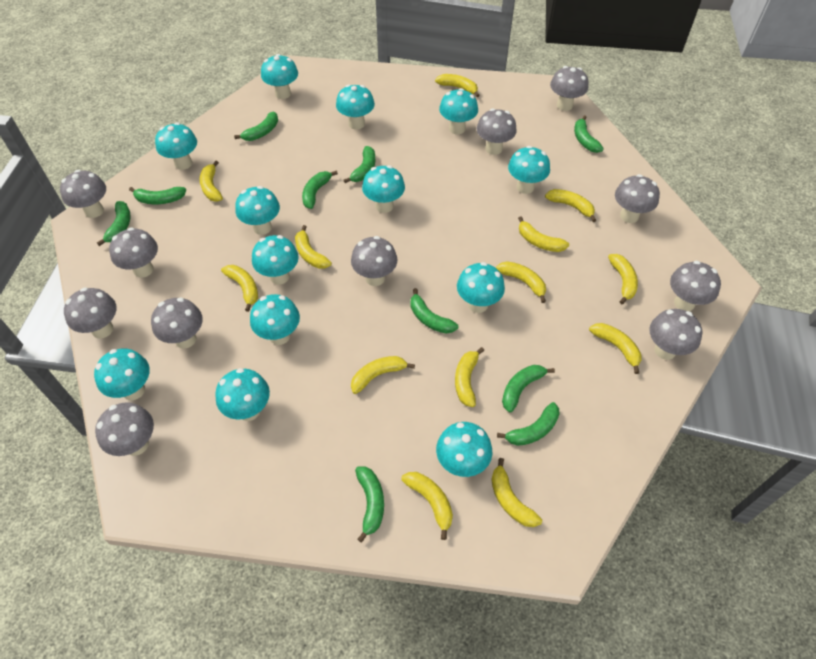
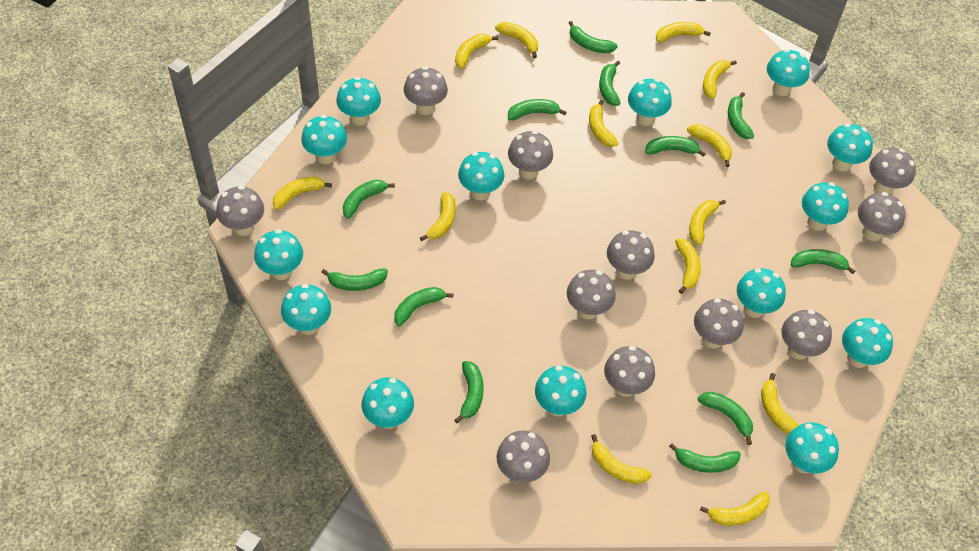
green banana: [97,201,131,246] [129,187,186,204] [234,112,278,141] [302,171,338,209] [344,146,375,183] [355,467,384,543] [411,288,458,334] [497,402,560,446] [502,365,555,412] [574,115,604,153] = 10 -> [321,269,388,291] [343,180,395,219] [394,287,453,326] [455,361,484,423] [508,99,567,120] [569,21,618,53] [599,61,621,106] [645,136,706,157] [669,443,741,473] [698,392,753,445] [728,92,754,139] [791,249,855,274] = 12
turquoise mushroom: [94,349,150,400] [155,122,197,170] [215,368,270,421] [236,186,280,235] [250,294,300,345] [252,235,299,285] [261,54,298,99] [336,84,375,130] [362,165,405,213] [436,422,492,477] [439,88,478,134] [457,262,505,313] [508,146,550,194] = 13 -> [254,229,303,280] [281,284,331,335] [301,115,347,164] [336,77,381,126] [362,377,414,429] [458,152,504,200] [535,366,587,417] [628,79,672,126] [737,268,786,318] [767,49,810,96] [785,422,839,474] [802,182,849,231] [827,123,873,171] [842,318,893,368] = 14

